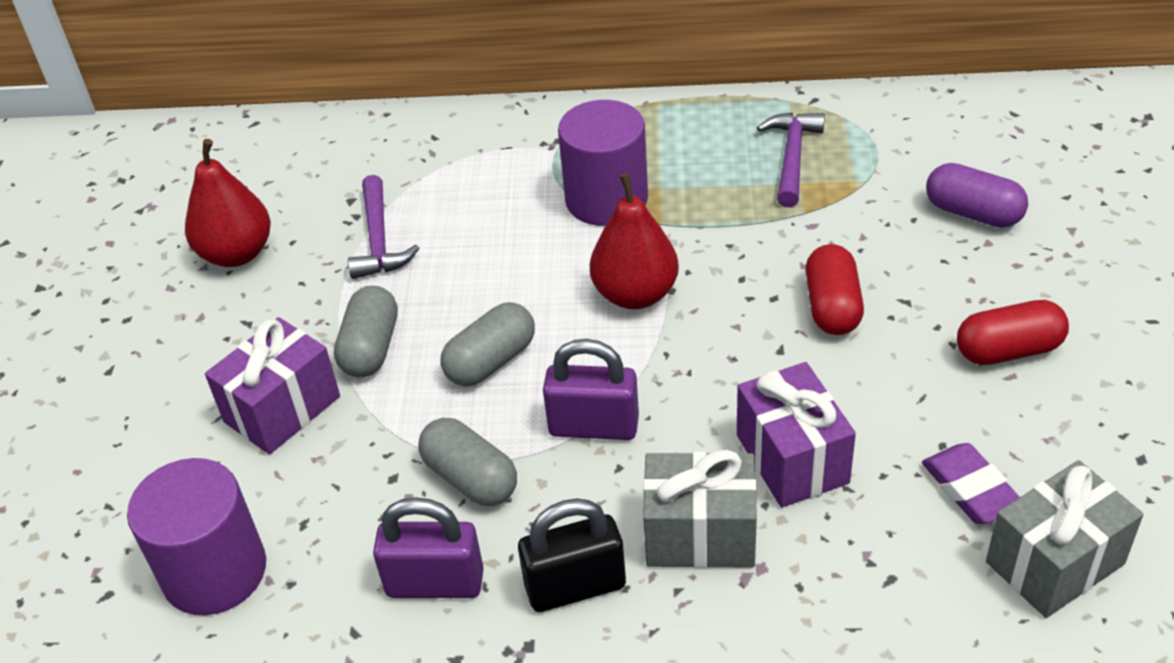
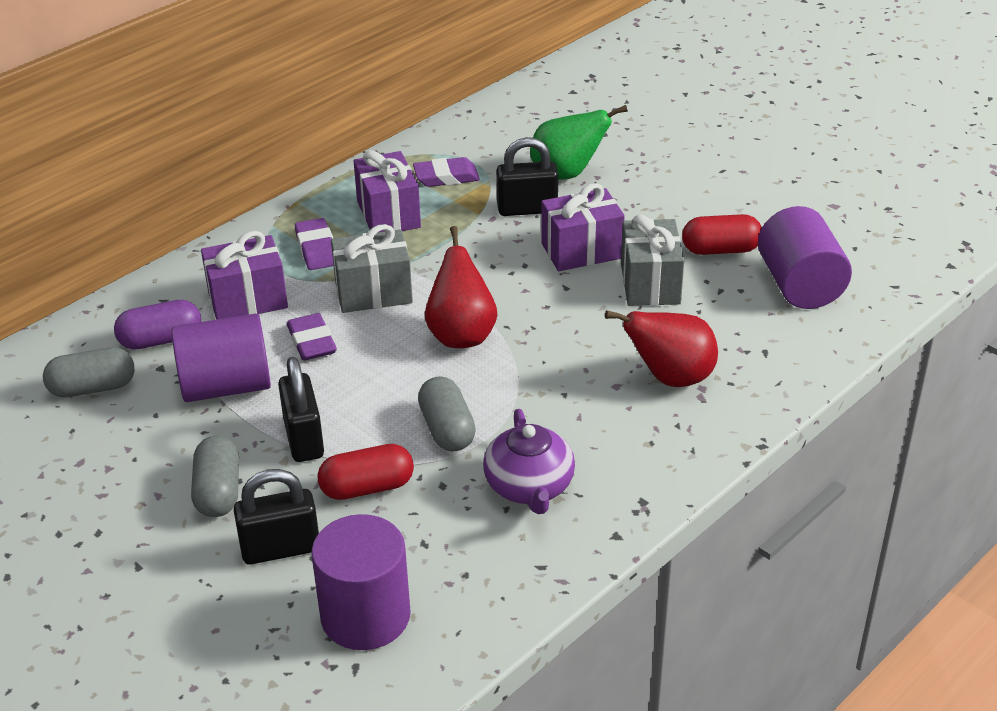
black padlock: [518,499,626,612] = 1 -> [234,469,319,565] [278,357,324,462] [496,137,558,216] = 3
green pear: none = 0 -> [530,105,628,180] = 1
purple cylinder: [127,458,266,615] [558,100,648,226] = 2 -> [172,314,271,402] [311,514,411,650] [758,206,852,309] = 3
purple eraser: [922,443,1020,524] = 1 -> [287,313,337,361] [295,218,334,270] [413,157,480,187] = 3
purple gift: [205,317,340,454] [737,362,856,508] = 2 -> [201,231,288,320] [354,150,421,232] [541,183,625,271] = 3
purple hammer: [348,175,419,279] [757,112,825,208] = 2 -> none = 0
purple padlock: [373,497,484,598] [543,339,639,440] = 2 -> none = 0
purple teapot: none = 0 -> [483,409,575,514] = 1

